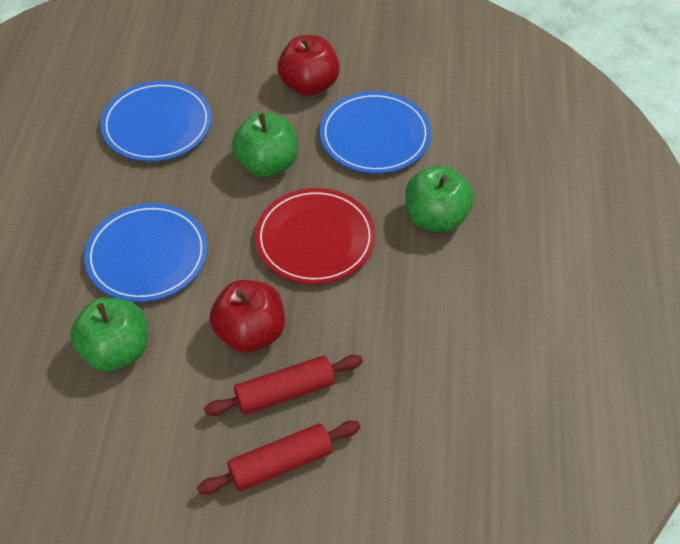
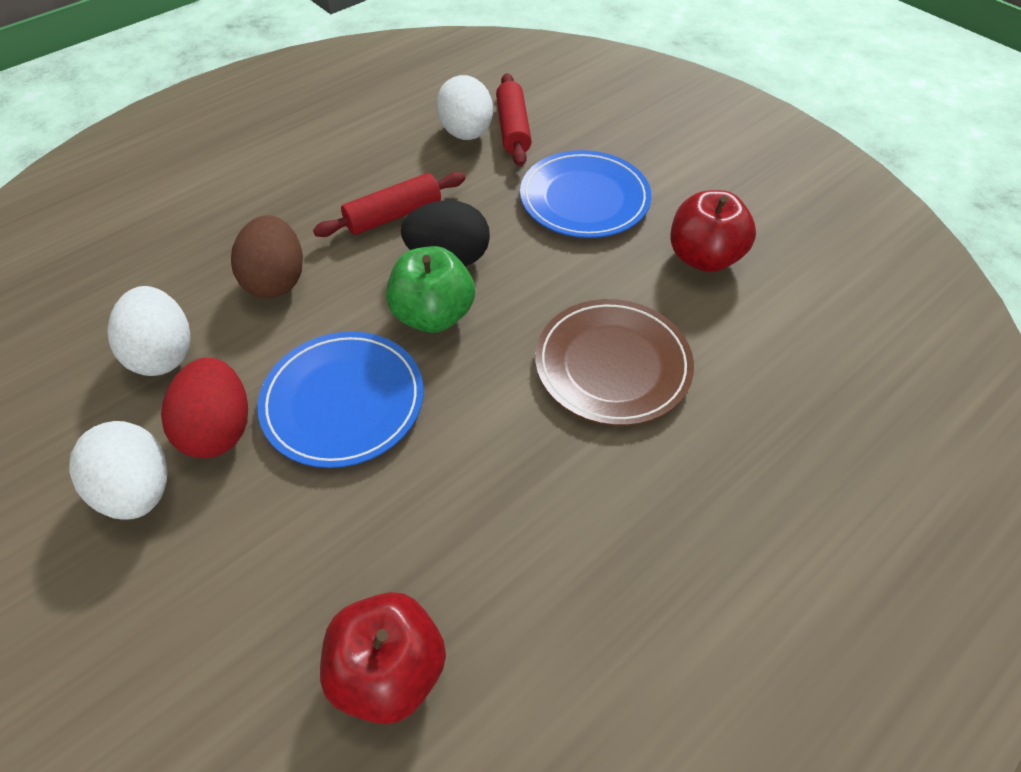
black egg: none = 0 -> [401,200,490,266] = 1
blue plate: [84,203,208,302] [101,81,212,161] [320,91,431,173] = 3 -> [258,331,423,468] [520,150,651,238] = 2
brown egg: none = 0 -> [231,215,303,299] = 1
brown plate: none = 0 -> [535,299,694,426] = 1
green apple: [70,297,148,371] [232,112,298,177] [405,165,474,232] = 3 -> [386,246,475,333] = 1
red egg: none = 0 -> [161,358,248,458] = 1
red plate: [255,188,376,284] = 1 -> none = 0
white egg: none = 0 -> [69,421,168,519] [107,286,191,376] [436,75,493,140] = 3

